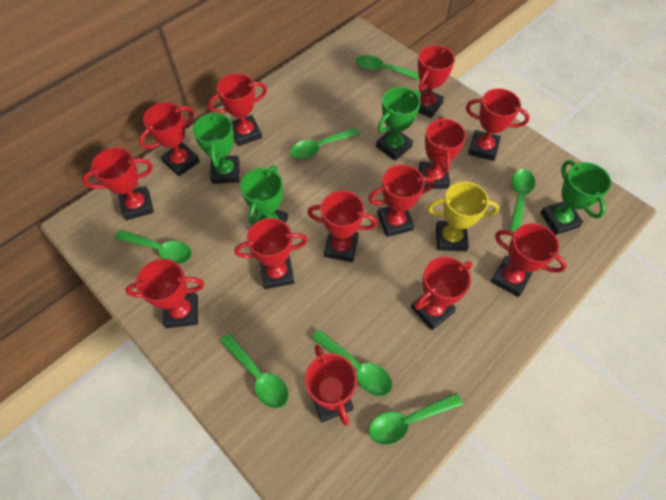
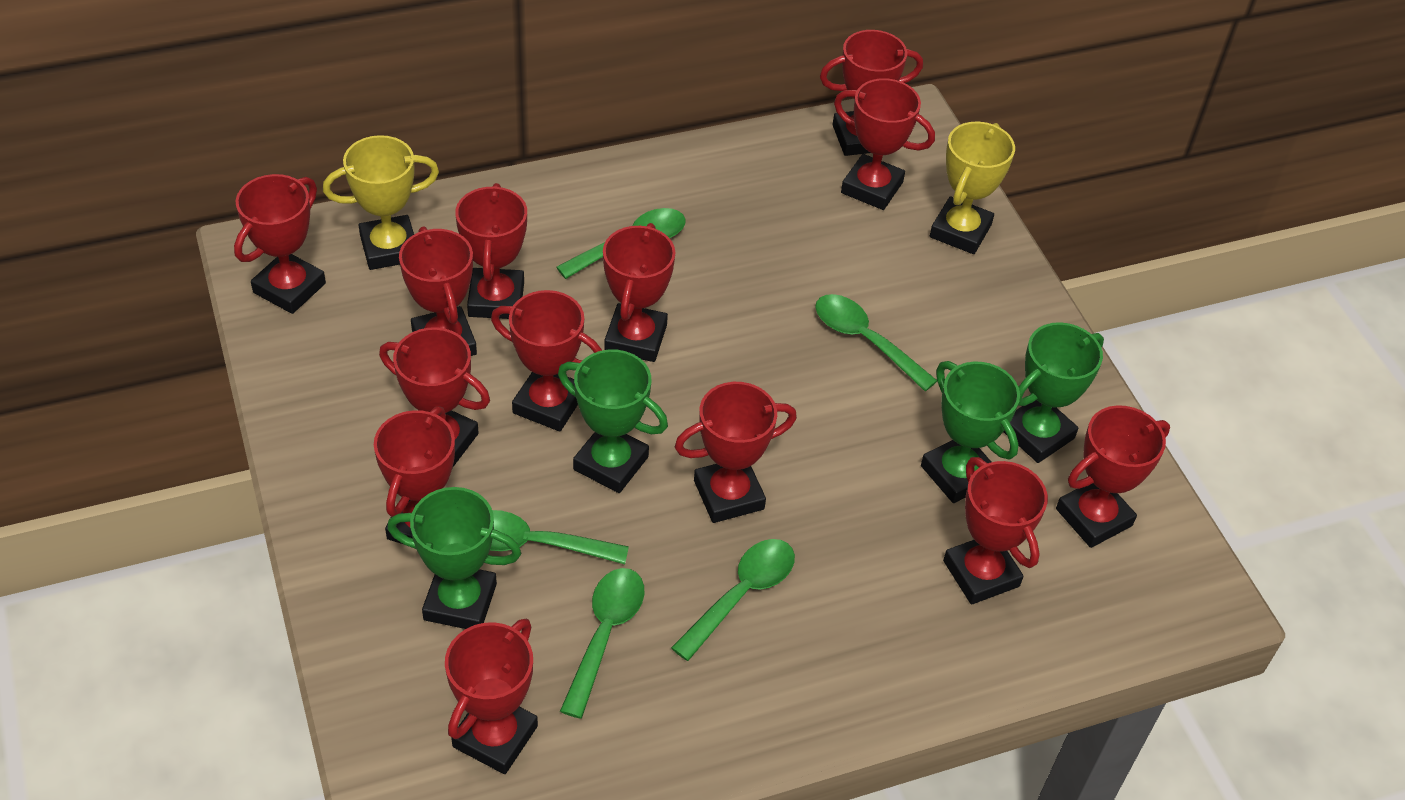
green spoon: [115,230,192,264] [220,333,289,408] [290,128,360,159] [311,330,392,396] [356,55,420,80] [369,393,463,445] [509,169,535,232] = 7 -> [490,510,629,564] [556,208,686,279] [560,568,644,719] [671,539,795,661] [815,294,937,391] = 5
yellow trophy: [427,181,499,251] = 1 -> [323,135,439,270] [930,122,1015,254] = 2

